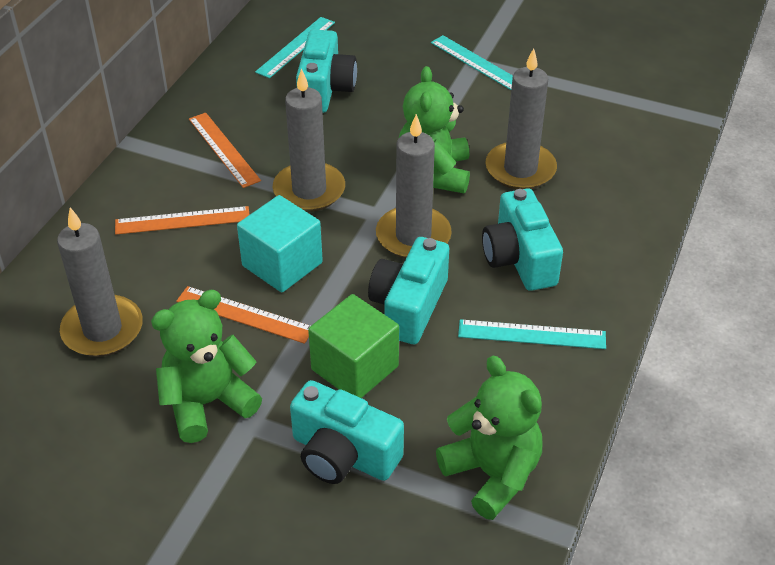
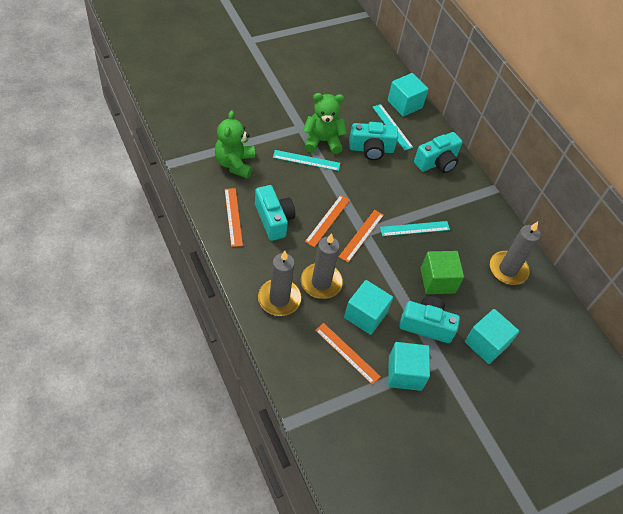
green teddy bear: [151,290,262,443] [398,66,470,193] [436,356,542,520] = 3 -> [215,110,255,179] [303,93,347,154] = 2
grey candle: [57,207,143,357] [273,68,345,212] [376,114,452,258] [485,48,557,189] = 4 -> [258,251,301,316] [301,233,343,299] [490,221,541,285] = 3
orange ruler: [115,206,249,235] [176,286,310,344] [189,113,261,188] = 3 -> [225,188,243,247] [305,195,350,247] [315,323,381,385] [339,210,384,262] = 4
turquoise cube: [237,195,323,292] = 1 -> [344,280,393,335] [387,73,428,117] [388,342,430,391] [465,309,519,364] = 4

